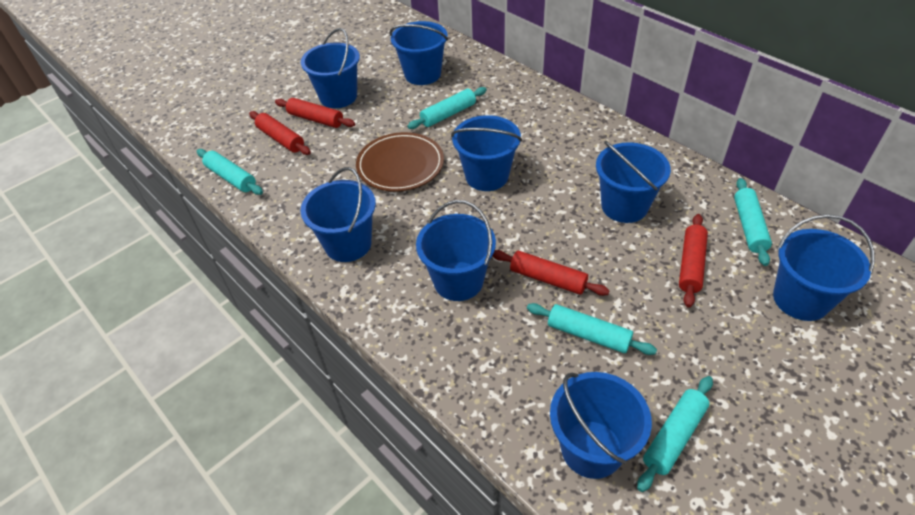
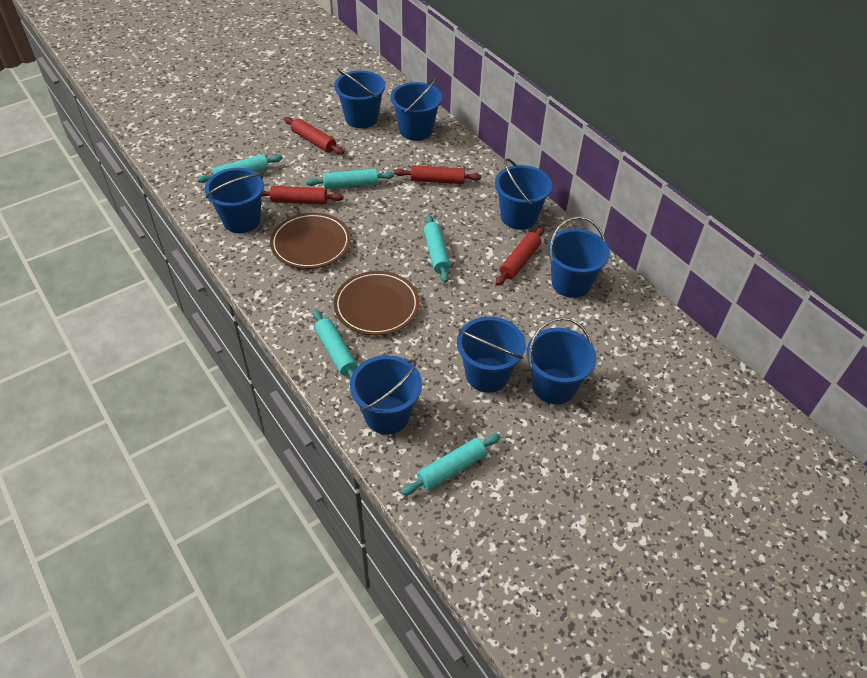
brown plate: [356,132,444,191] = 1 -> [270,212,351,269] [334,271,420,335] = 2

